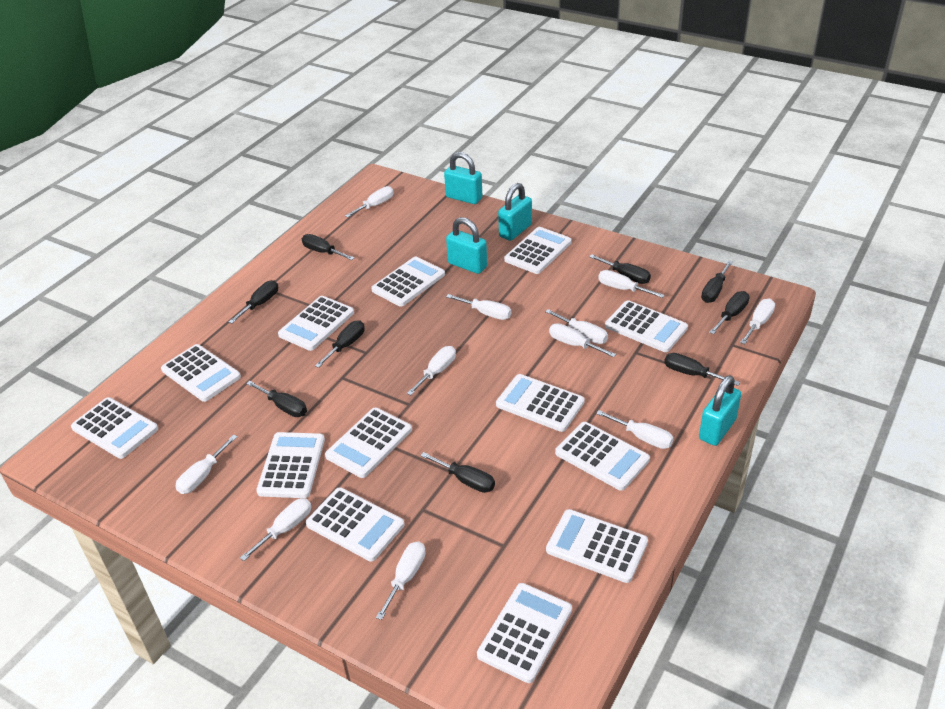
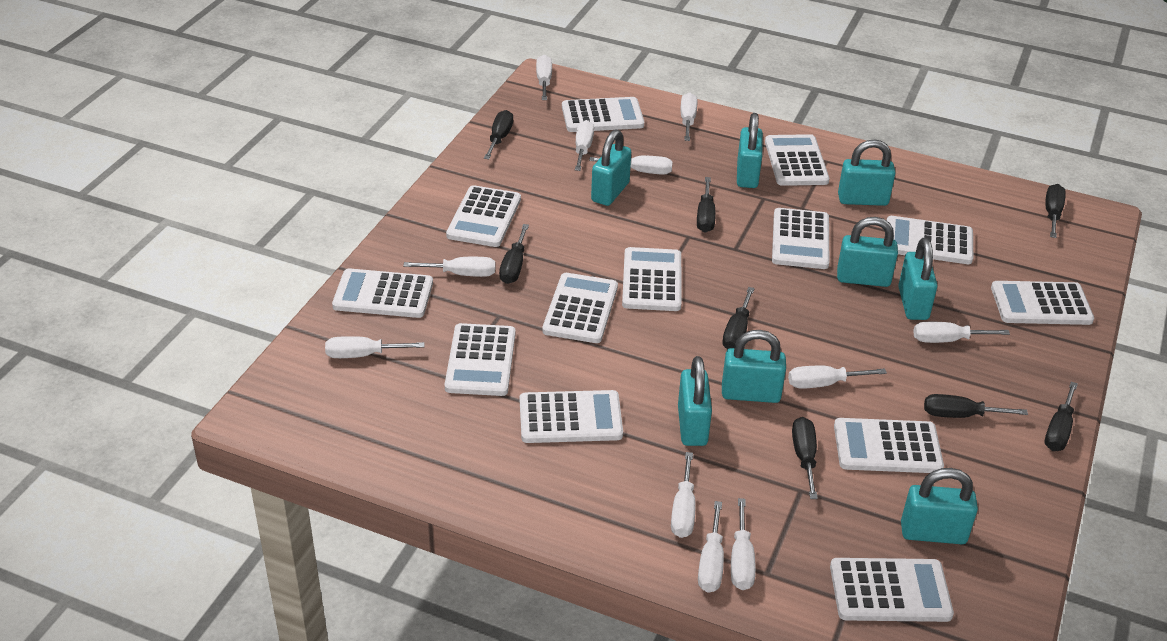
black screwdriver: [229,280,278,324] [246,381,307,417] [302,234,354,260] [315,320,365,368] [420,452,495,493] [589,254,651,284] [664,353,740,386] [701,260,733,303] [709,291,749,334] = 9 -> [484,110,513,159] [499,224,529,284] [697,177,716,232] [722,287,755,349] [792,417,818,499] [924,394,1028,418] [1045,184,1066,238] [1045,382,1078,451] = 8
turquoise padlock: [444,152,483,204] [446,217,487,274] [498,183,532,241] [699,375,741,446] = 4 -> [591,129,631,206] [678,356,712,446] [722,330,786,403] [737,113,763,188] [837,217,898,287] [838,139,896,206] [898,238,938,320] [901,468,978,544] = 8

